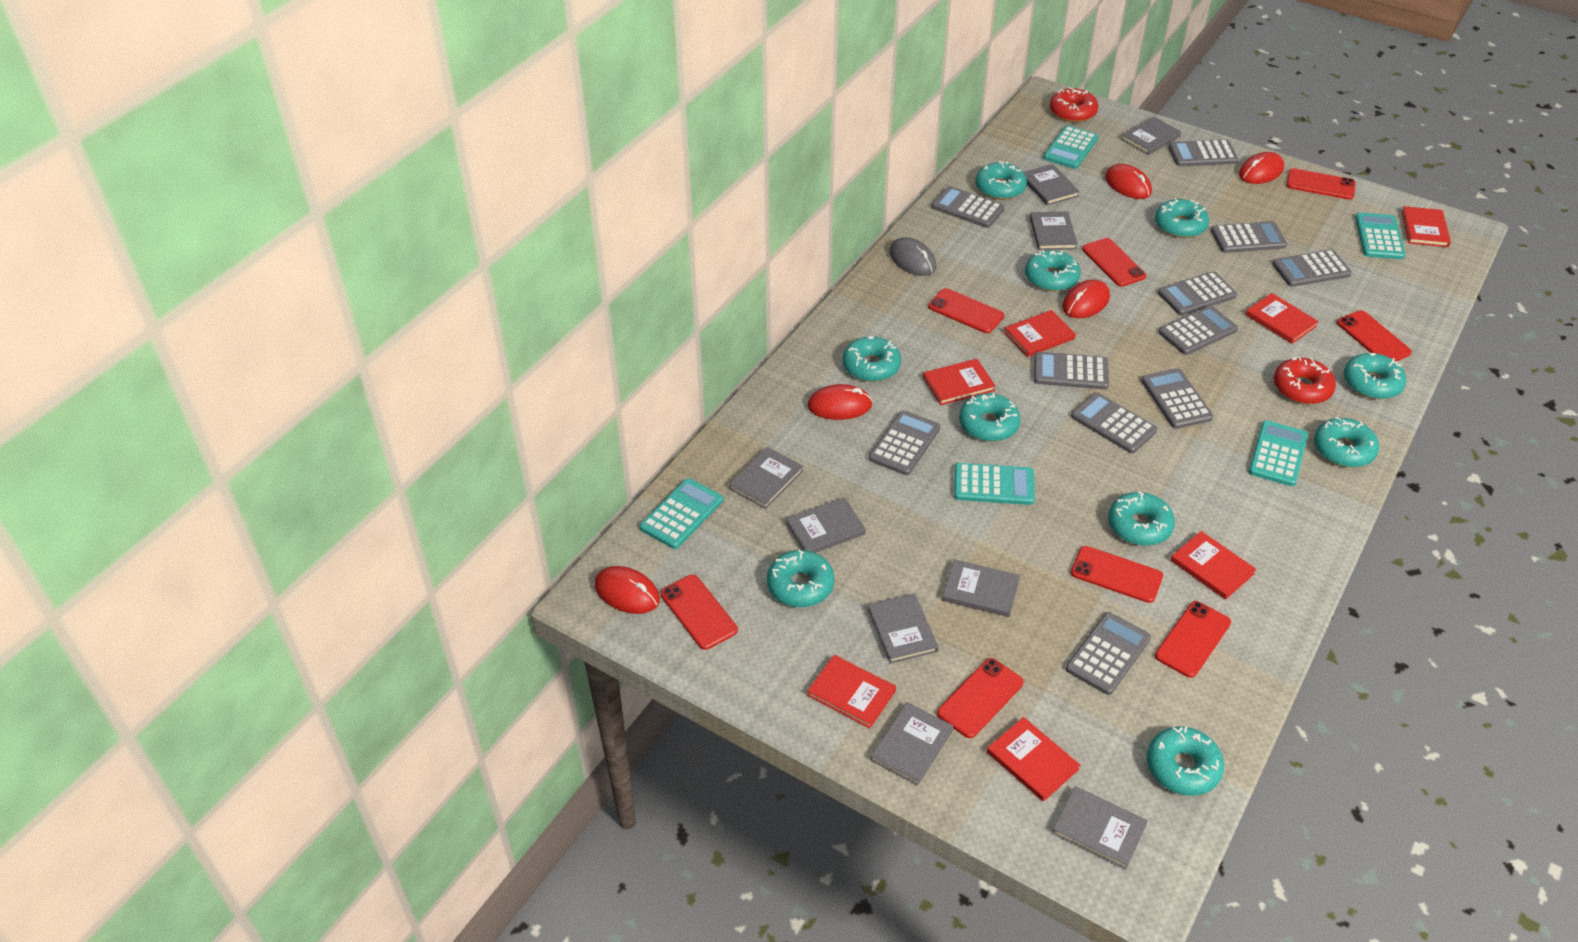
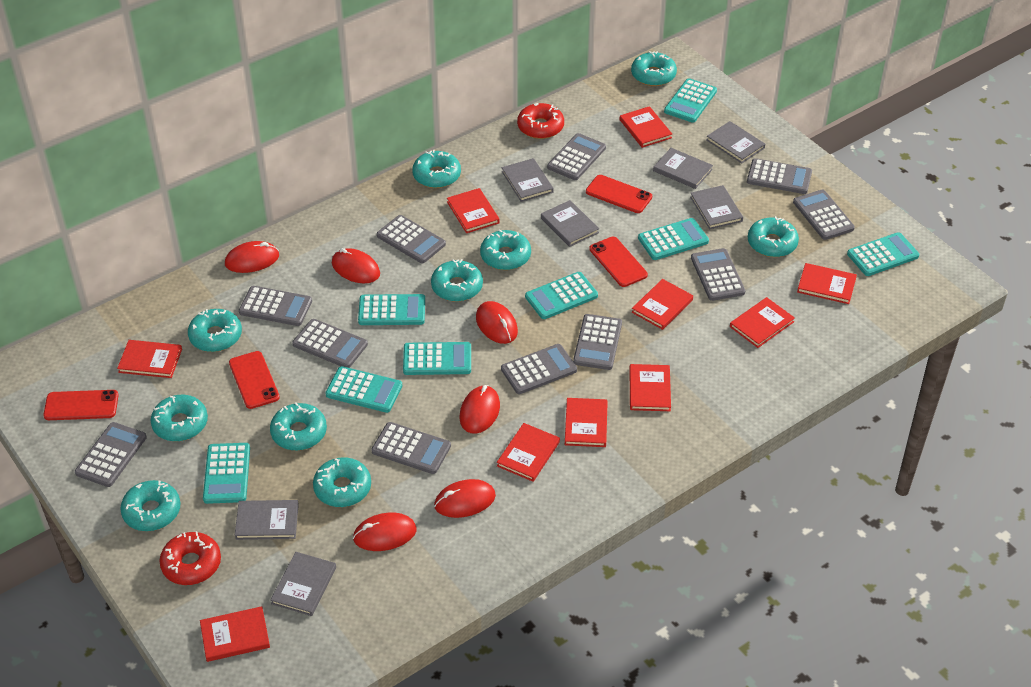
grey book: [729,447,803,509] [786,497,866,553] [867,593,939,664] [870,702,954,786] [942,559,1020,617] [1024,164,1080,205] [1030,211,1078,250] [1052,786,1148,870] [1121,117,1181,155] = 9 -> [235,500,299,540] [271,552,336,616] [502,158,554,202] [541,200,599,247] [653,148,713,189] [690,185,743,229] [706,121,765,163] = 7
grey mouse: [889,237,936,276] = 1 -> none = 0
red book: [807,655,896,728] [923,359,996,405] [987,717,1080,802] [1004,310,1076,357] [1171,531,1256,600] [1245,293,1319,344] [1402,206,1451,247] = 7 -> [117,340,182,378] [200,606,270,662] [447,188,500,233] [497,423,560,482] [565,398,608,447] [620,106,672,148] [629,364,671,411] [632,279,693,330] [730,297,795,348] [797,263,857,304] = 10
red mouse: [594,566,660,614] [807,384,872,420] [1062,279,1110,318] [1105,164,1152,199] [1239,152,1284,184] = 5 -> [225,241,279,273] [332,248,380,284] [353,513,417,551] [434,479,496,518] [459,385,500,434] [476,301,518,344] = 6
red phone: [660,574,738,650] [928,288,1004,333] [937,658,1023,738] [1071,546,1163,603] [1082,238,1146,287] [1155,601,1231,678] [1286,168,1356,200] [1337,310,1412,361] = 8 -> [43,390,119,420] [229,351,280,409] [586,175,652,213] [589,237,648,287] = 4
turquoise calculator: [640,478,723,549] [954,463,1035,505] [1044,126,1098,169] [1249,420,1308,486] [1355,213,1406,259] = 5 -> [203,443,250,504] [326,366,402,413] [358,294,425,325] [403,342,471,375] [525,272,598,319] [638,218,709,260] [664,78,717,123] [847,232,919,276] = 8

